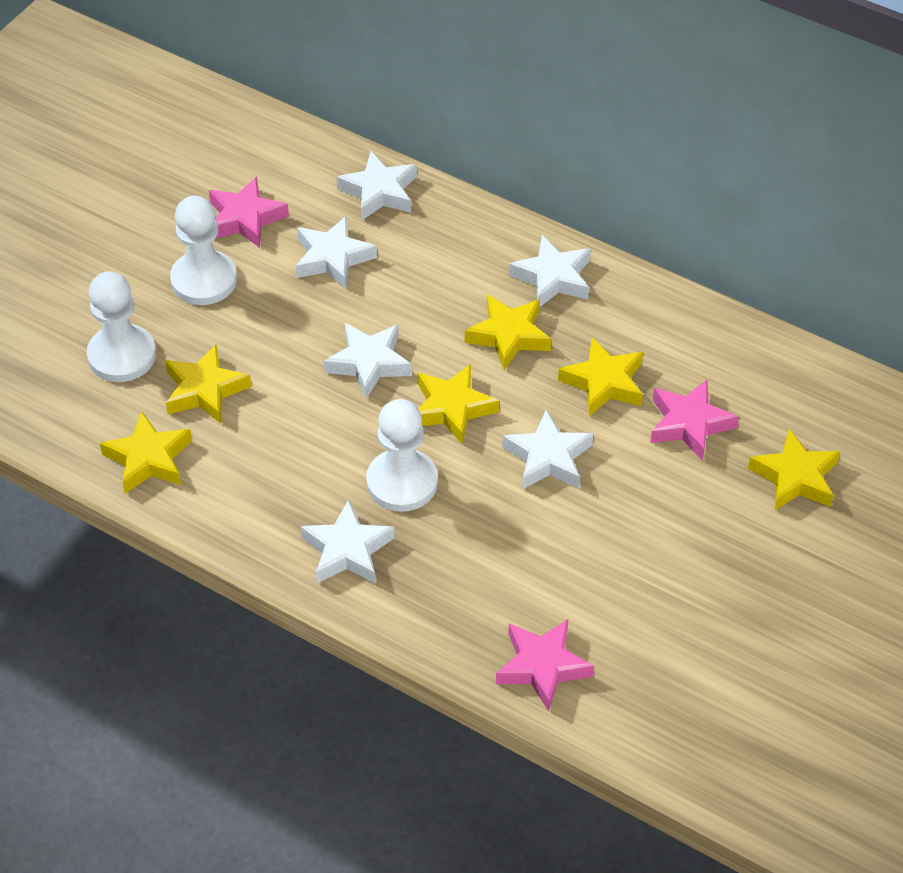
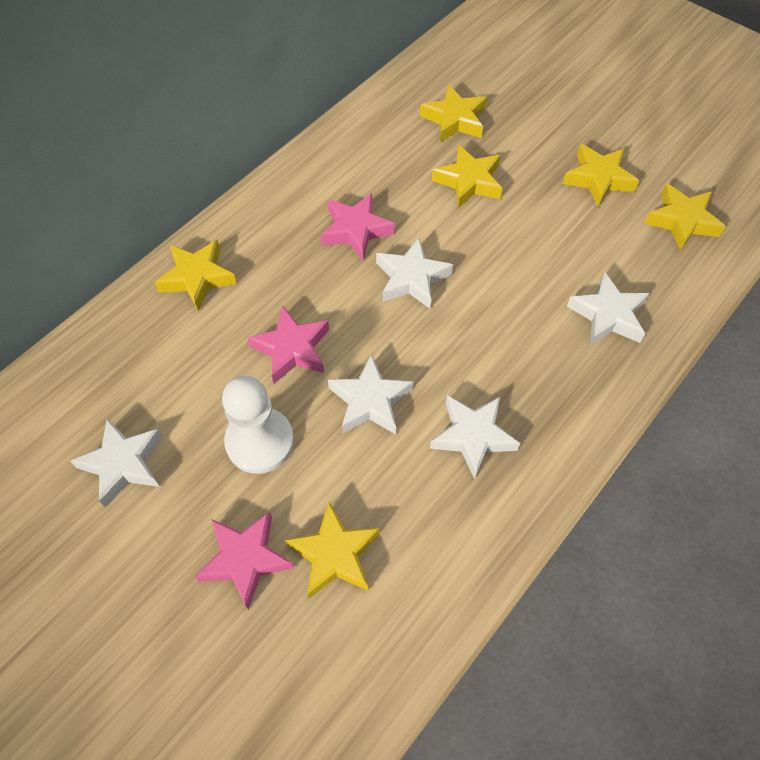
white pawn: [87,271,156,382] [170,196,237,305] [366,399,438,512] = 3 -> [222,376,294,474] = 1
white star: [295,216,377,289] [300,499,395,583] [324,323,412,399] [336,151,417,220] [502,409,593,490] [509,235,591,307] = 6 -> [70,418,163,508] [328,354,413,435] [376,238,453,309] [430,395,520,479] [567,272,650,345] = 5

